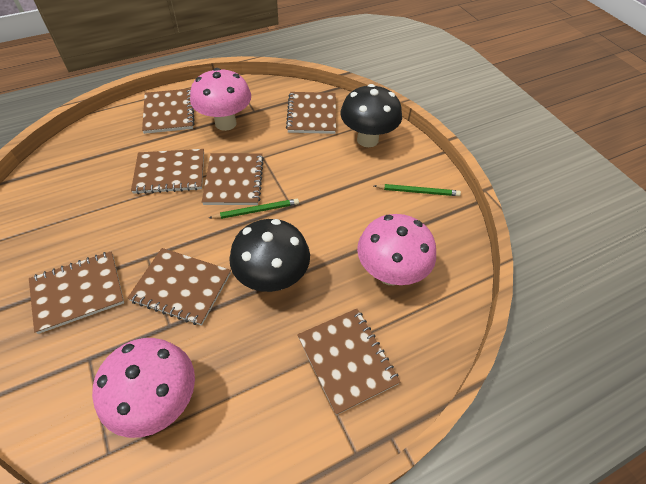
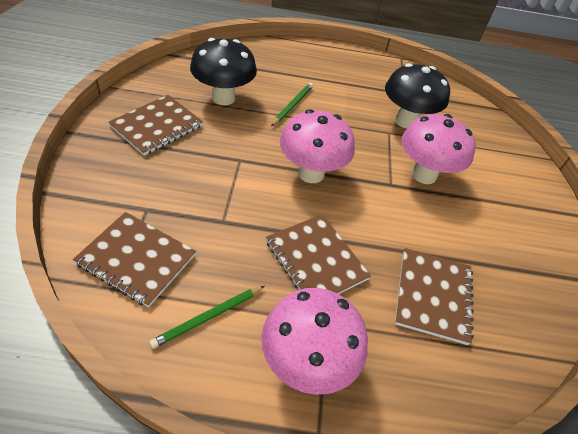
brown notebook: [29,251,124,334] [127,248,231,326] [131,149,204,194] [142,89,195,134] [202,153,264,205] [286,92,336,134] [297,309,400,415] = 7 -> [73,212,196,307] [108,95,203,156] [266,214,371,294] [395,248,474,345] = 4

